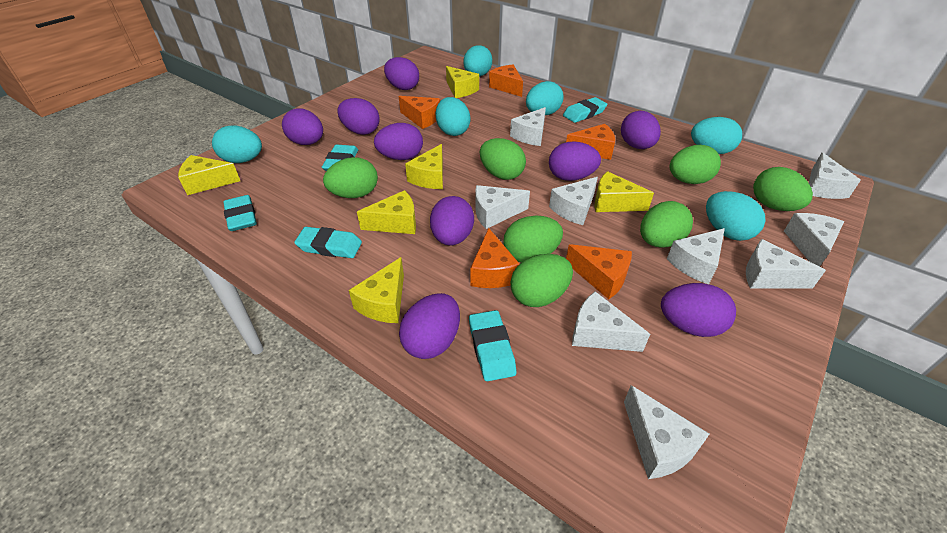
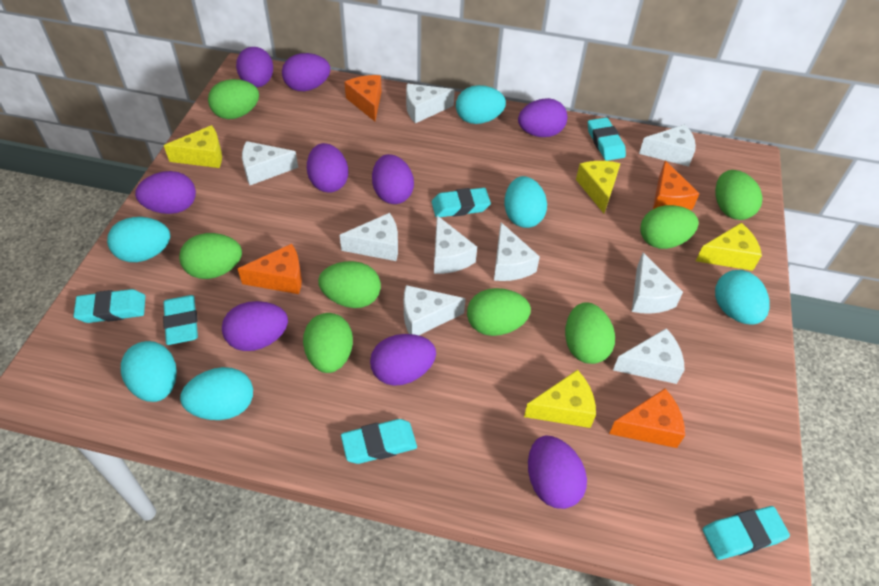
green egg: [323,157,378,198] [480,138,526,180] [503,216,563,262] [510,254,573,307] [640,201,693,248] [670,145,721,184] [753,167,813,211] = 7 -> [179,233,242,279] [208,79,259,119] [303,313,353,373] [318,261,381,308] [467,288,531,336] [565,303,615,364] [640,205,699,249] [715,170,763,220] = 8
orange cheese: [399,96,440,129] [470,228,520,288] [489,65,523,97] [566,124,615,160] [566,244,632,299] = 5 -> [238,244,302,294] [344,75,382,121] [609,388,685,448] [653,161,700,210] = 4
turquoise eraser: [223,195,257,231] [294,227,362,258] [322,145,358,171] [469,310,516,381] [563,97,607,123] = 5 -> [73,289,145,323] [163,295,198,345] [341,419,417,464] [432,188,491,218] [588,118,626,161] [703,506,790,560] = 6
yellow cheese: [178,155,240,195] [349,257,404,323] [357,190,416,234] [405,144,443,189] [446,66,479,98] [595,171,654,212] = 6 -> [164,125,222,168] [524,370,596,428] [576,161,620,213] [696,223,762,271] = 4

